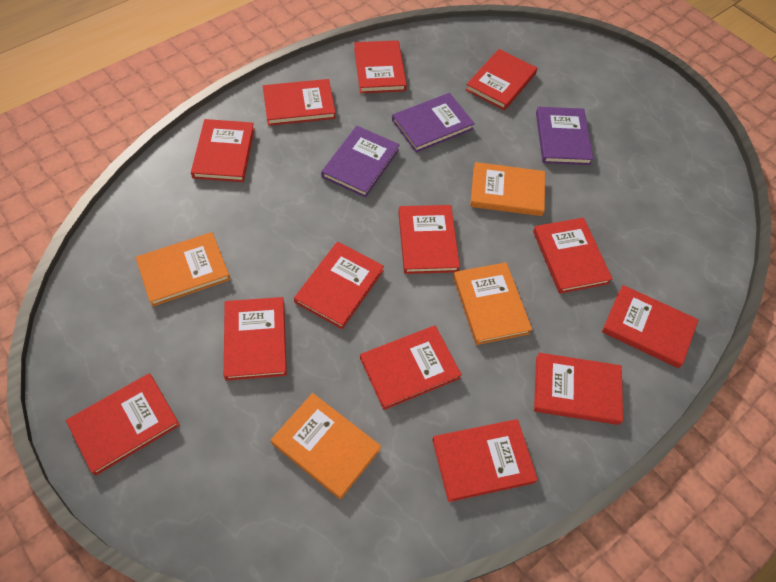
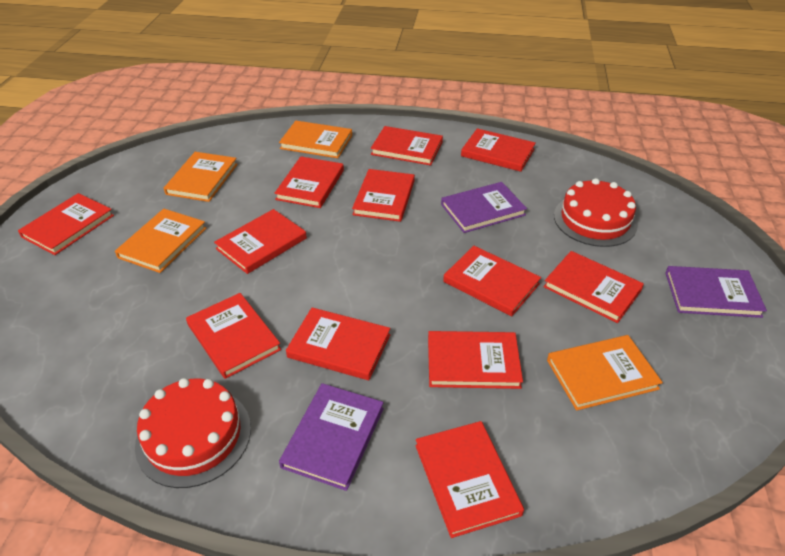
red book: [66,373,180,476] [191,119,255,182] [224,297,287,381] [263,79,336,126] [294,242,384,329] [354,40,407,93] [360,326,462,410] [398,205,460,274] [432,419,538,502] [466,49,537,110] [533,218,613,294] [534,353,623,425] [602,285,698,368] = 13 -> [18,193,114,255] [186,293,281,379] [214,209,307,274] [274,156,344,208] [286,307,390,380] [352,169,415,222] [371,126,443,165] [415,421,524,538] [428,331,523,389] [443,246,541,316] [461,128,536,172] [543,251,644,323] = 12
red cake: none = 0 -> [135,378,251,488] [554,178,638,247] = 2

